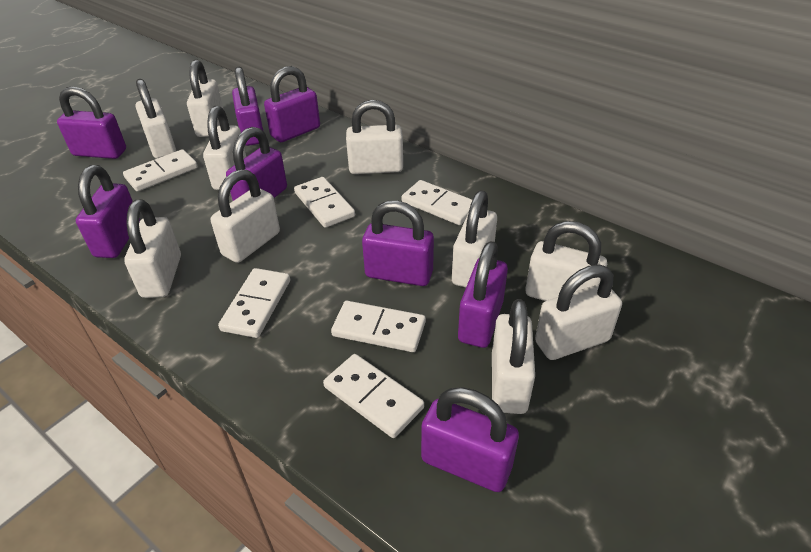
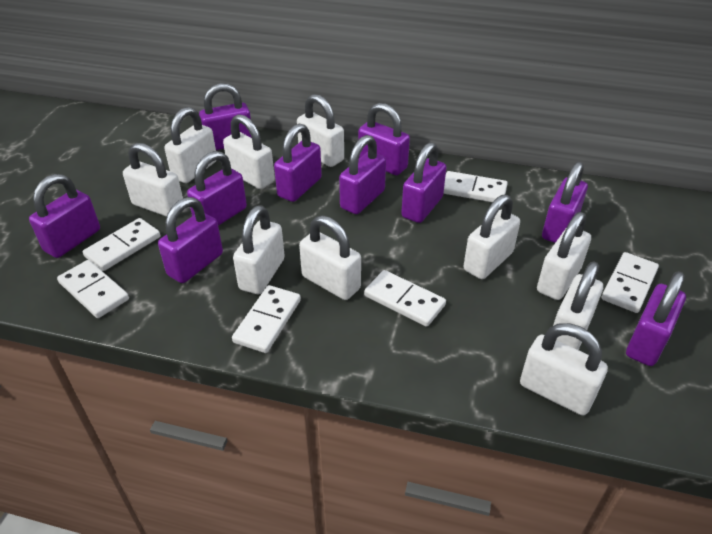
purple padlock: [57,86,126,159] [76,165,140,258] [226,127,287,201] [232,67,264,146] [264,66,320,142] [362,201,434,286] [421,387,519,492] [458,241,508,348] = 8 -> [29,174,100,258] [158,197,223,283] [187,151,247,226] [199,83,252,150] [274,124,322,202] [339,135,386,214] [358,103,410,175] [401,142,446,223] [542,162,588,243] [626,271,686,366] = 10

